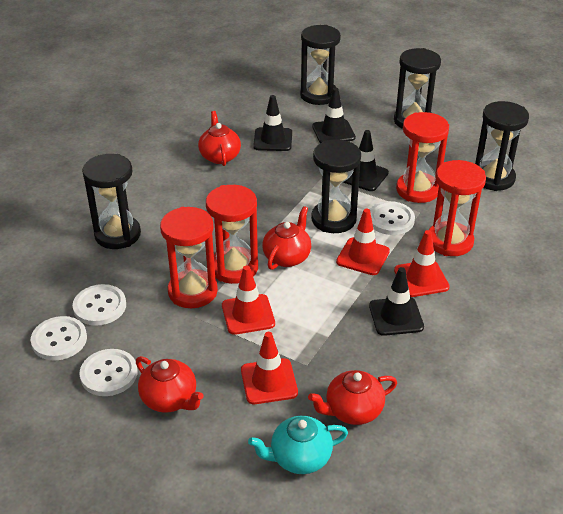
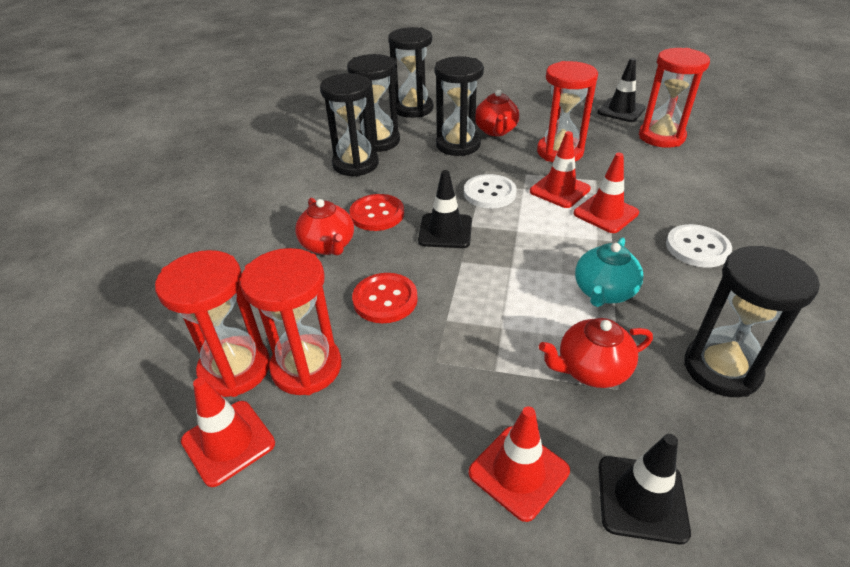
black traffic cone: [253,95,292,151] [312,88,356,143] [343,130,389,191] [369,267,424,336] = 4 -> [418,170,472,248] [597,58,646,122] [599,434,691,544] = 3
red button: none = 0 -> [349,194,404,231] [352,273,418,323] = 2
red teapot: [136,356,204,413] [198,111,241,166] [262,206,311,270] [308,370,397,425] = 4 -> [295,198,354,255] [475,90,519,136] [539,318,653,388] = 3
white button: [31,316,87,360] [73,284,126,326] [79,349,137,396] [370,201,415,235] = 4 -> [464,174,517,209] [666,224,732,267] = 2

